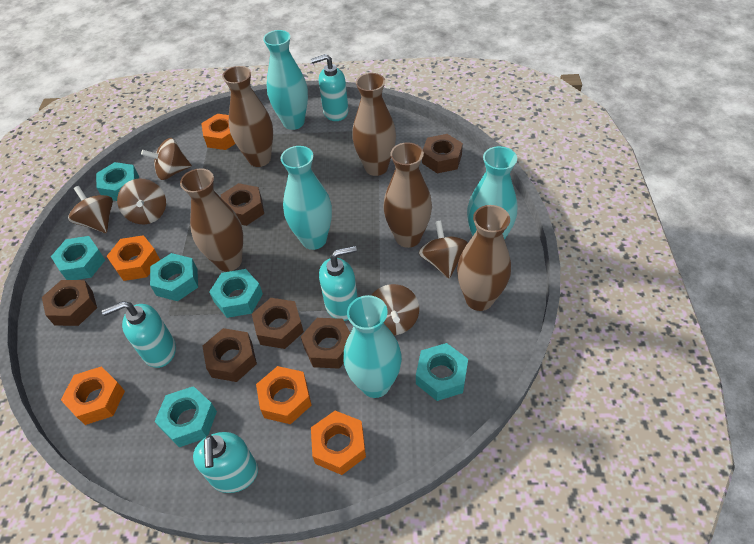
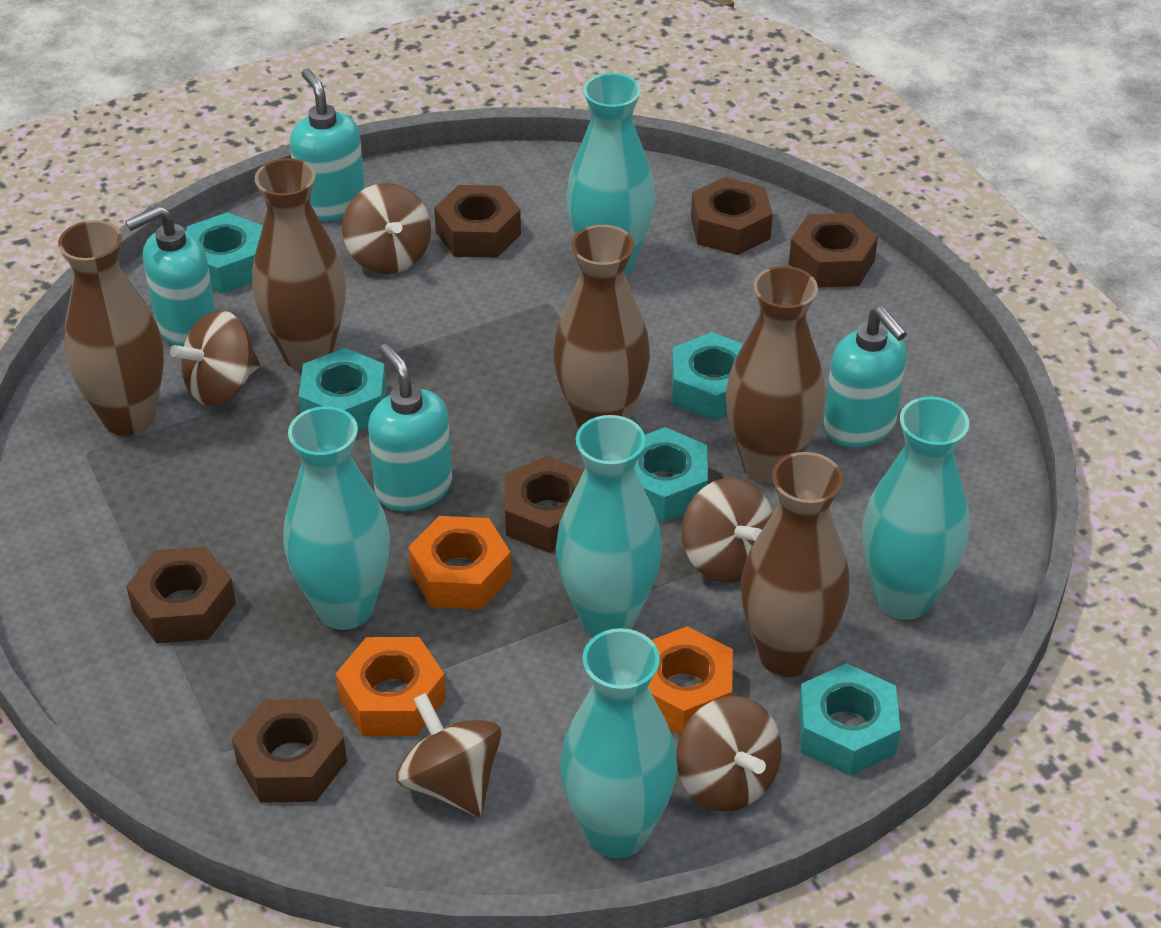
orange nut: [61,366,125,425] [107,235,160,281] [201,114,235,150] [256,366,312,424] [311,411,366,475] = 5 -> [336,637,446,736] [408,516,511,610] [648,626,733,735] = 3
turquoise nut: [51,236,105,280] [96,162,139,201] [150,253,198,301] [154,386,217,447] [209,269,263,318] [416,343,468,401] = 6 -> [186,212,263,293] [299,348,387,432] [635,427,708,523] [672,332,743,421] [798,663,901,776] = 5
turquoise vase: [263,30,308,130] [281,146,332,250] [344,295,402,398] [467,146,517,240] = 4 -> [284,406,390,630] [556,415,662,636] [560,628,677,858] [566,73,655,276] [863,397,969,620] = 5

